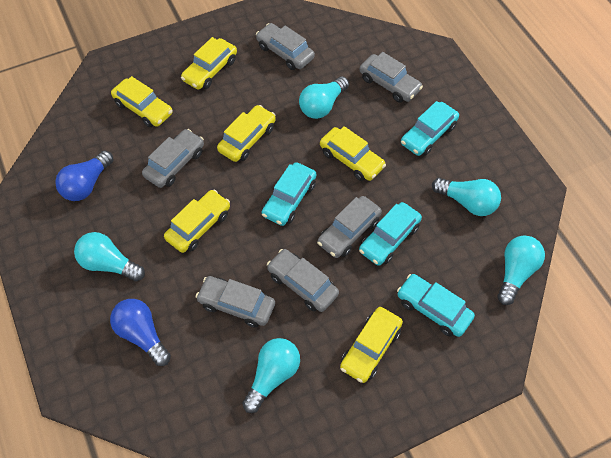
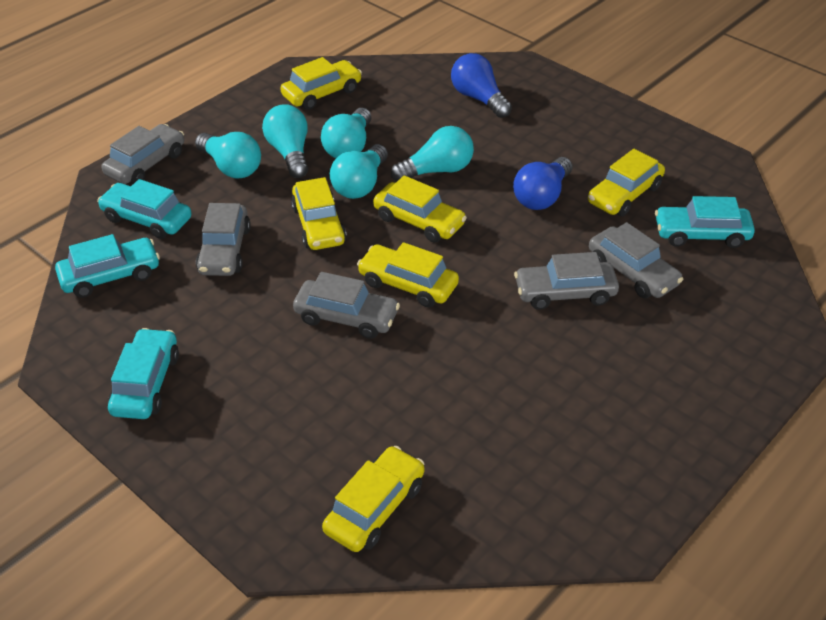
grey car: [142,129,204,188] [196,276,275,328] [256,23,315,70] [267,249,339,312] [317,196,382,258] [359,52,423,103] = 6 -> [102,124,184,184] [196,203,251,276] [293,272,400,339] [514,252,619,310] [589,222,683,298] = 5

